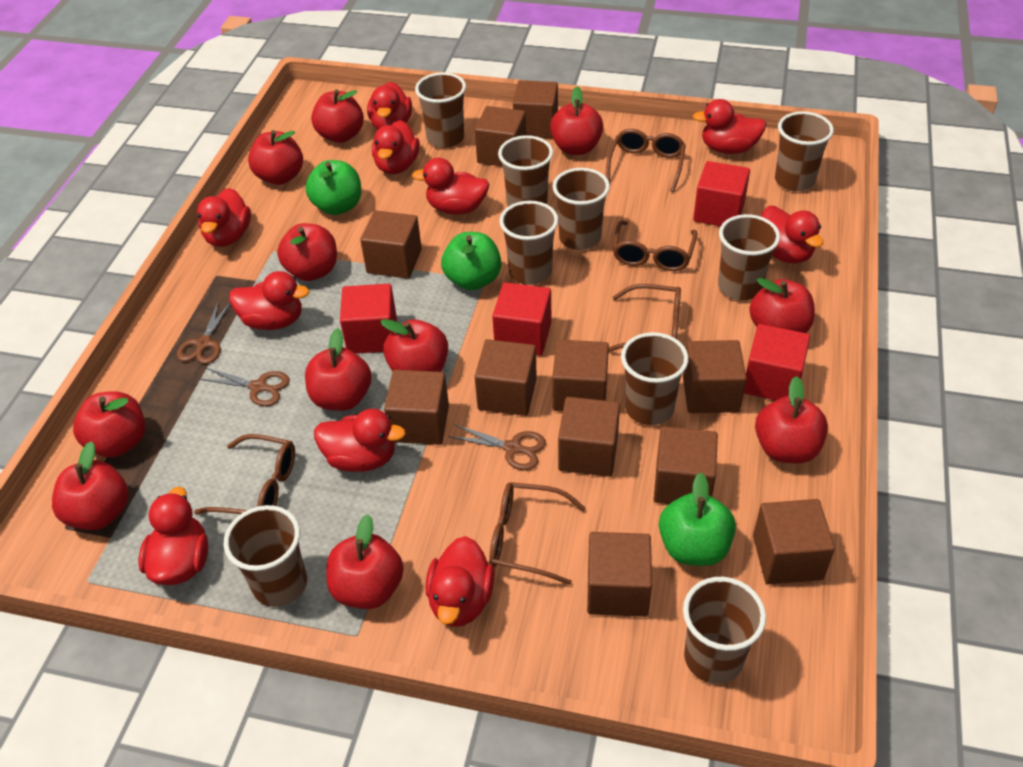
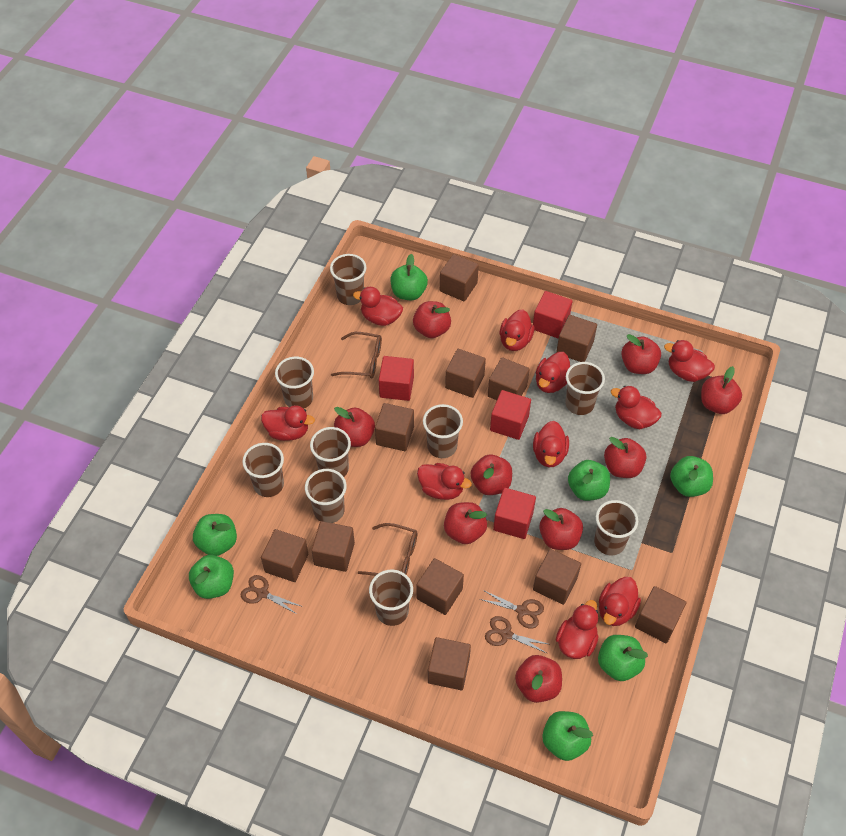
brown glasses: [194,434,295,514] [489,482,585,585] [606,129,686,192] [609,284,681,352] [613,221,697,271] = 5 -> [331,332,382,379] [358,523,417,576] = 2
green apple: [305,160,361,215] [441,232,501,290] [659,473,736,566] = 3 -> [189,555,234,599] [193,514,237,556] [391,254,428,300] [542,711,593,761] [568,460,610,501] [598,635,648,681] [670,456,713,497] = 7
red apple: [52,441,129,530] [73,391,145,457] [248,130,303,185] [277,223,337,281] [305,328,372,411] [311,89,364,143] [326,514,404,609] [380,319,448,372] [550,86,603,155] [749,278,815,333] [755,376,828,463] = 11 -> [334,407,375,447] [413,301,451,338] [444,502,487,544] [470,455,512,495] [515,655,562,703] [539,508,583,550] [604,437,646,478] [621,334,661,374] [701,366,742,414] = 9

